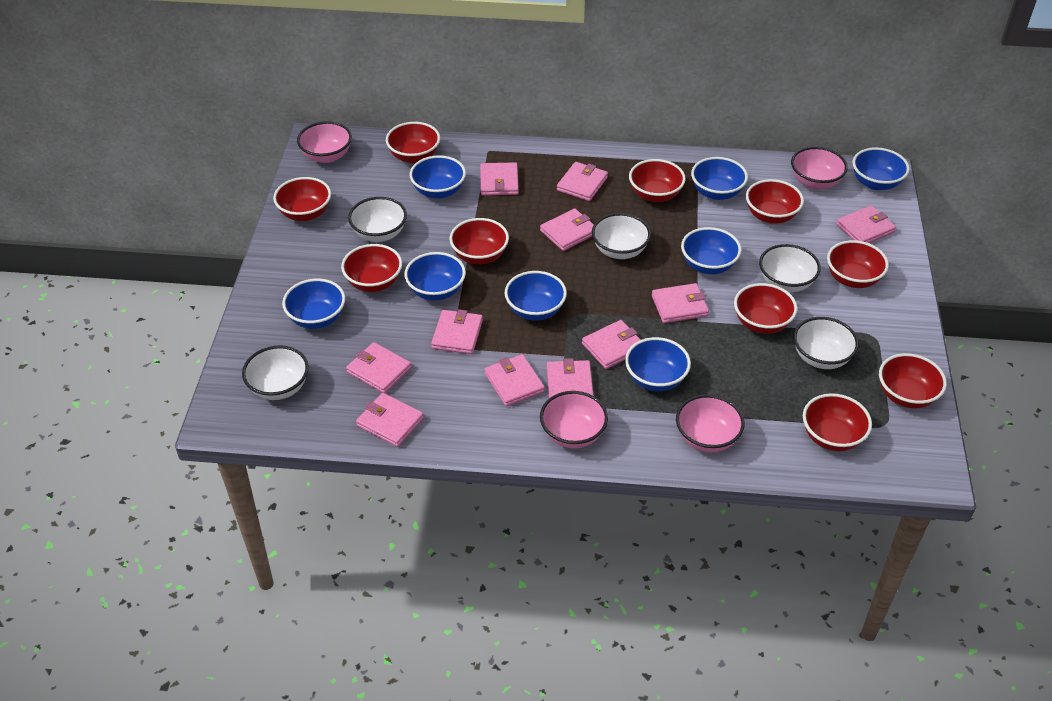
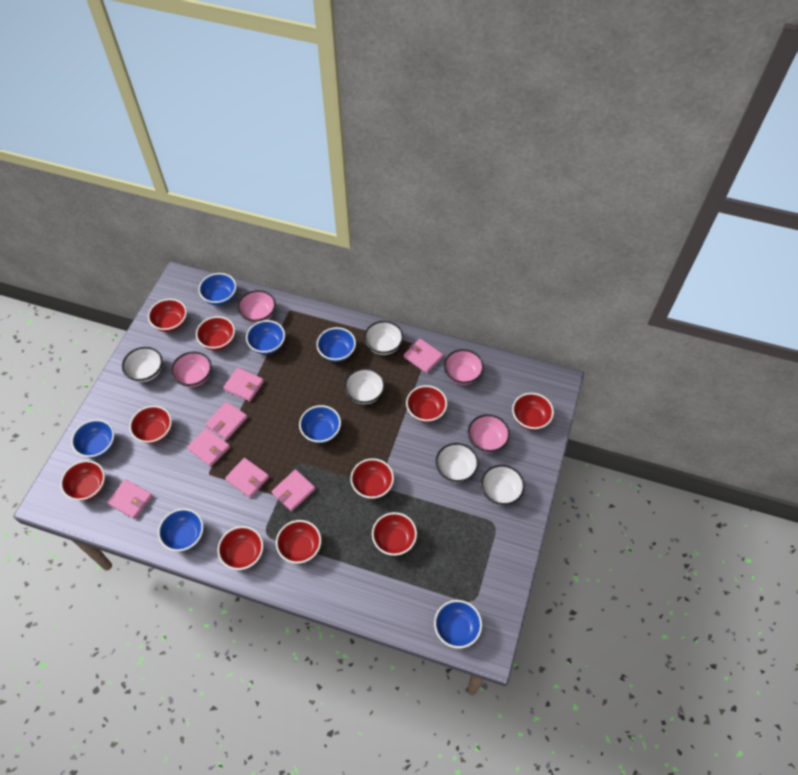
blue bowl: [282,279,345,329] [404,252,466,301] [410,155,466,199] [505,271,567,321] [625,337,691,391] [681,227,741,274] [691,157,748,200] [853,147,910,190] = 8 -> [71,419,114,458] [158,508,204,552] [198,273,237,305] [246,320,285,355] [299,405,341,443] [316,327,356,362] [434,600,482,649] = 7
pink wallet: [346,342,411,393] [356,393,424,447] [431,309,483,354] [480,162,519,196] [484,354,545,407] [540,208,594,251] [547,358,594,398] [557,162,608,201] [582,320,641,369] [652,283,709,323] [836,205,896,243] = 11 -> [107,479,153,519] [187,428,230,467] [206,402,247,440] [223,368,264,401] [225,458,269,498] [271,469,315,511] [404,339,443,373] = 7

